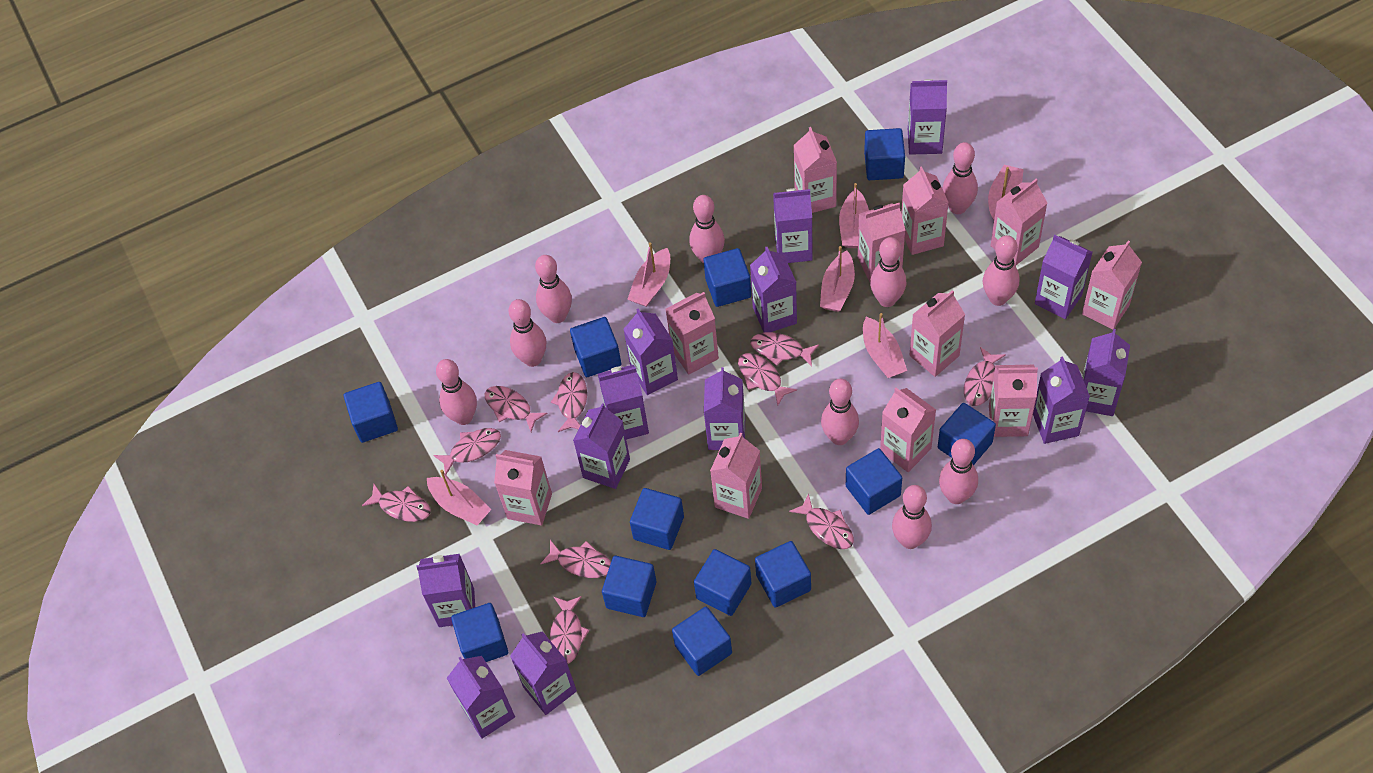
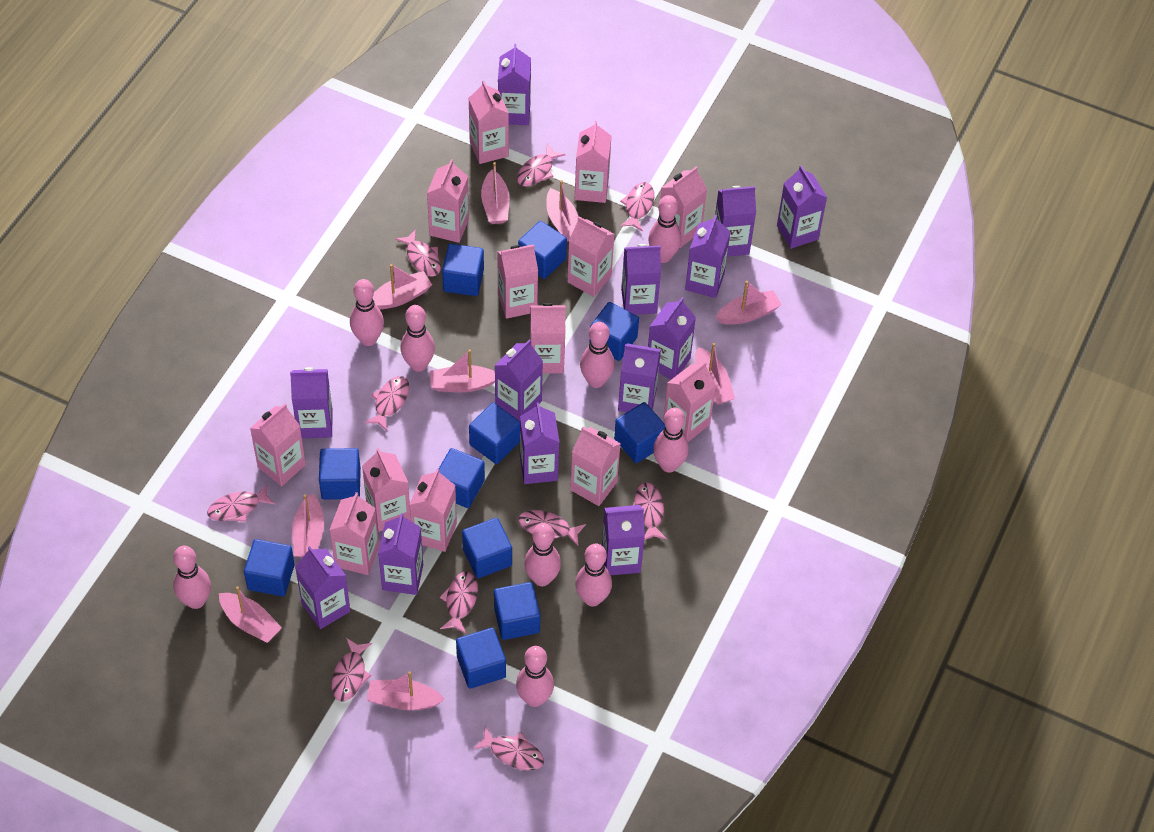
blue cube: [344,382,398,443] [451,603,508,662] [570,317,621,377] [602,556,656,617] [630,488,684,550] [672,607,732,676] [694,549,751,616] [703,248,751,307] [755,541,811,608] [846,448,902,515] [864,128,905,180] [938,403,996,465] = 12 -> [244,539,295,596] [319,448,361,500] [439,448,485,508] [442,244,484,296] [456,628,506,689] [462,518,512,578] [469,403,520,464] [494,582,541,640] [518,221,567,279] [589,302,639,361] [614,402,665,463] = 11
pink boat: [427,470,491,525] [627,242,670,307] [820,246,855,312] [839,183,869,248] [863,313,907,378] [988,165,1024,220] = 6 -> [219,586,282,643] [292,493,324,557] [367,671,445,710] [373,264,432,309] [430,349,495,392] [481,162,510,224] [546,180,578,242] [695,343,735,405] [715,281,782,324] = 9
pink bowling pin: [436,359,477,425] [509,299,546,367] [535,255,572,323] [689,195,725,264] [821,379,859,445] [870,237,907,307] [892,485,932,549] [939,439,978,504] [942,142,978,214] [983,235,1020,306] = 10 -> [173,546,211,609] [350,279,384,346] [400,305,435,372] [516,646,554,707] [524,523,561,586] [575,543,612,607] [580,322,615,388] [648,195,682,263] [653,407,689,473] = 9
pink carton: [494,450,552,526] [666,292,719,375] [710,433,762,519] [794,127,837,213] [858,203,905,282] [880,388,936,472] [901,167,949,255] [909,290,965,377] [989,365,1038,437] [990,179,1047,266] [1082,241,1142,329] = 11 -> [250,404,306,486] [330,492,379,575] [362,448,411,532] [409,469,457,552] [427,159,469,243] [469,81,509,164] [498,244,538,319] [530,303,565,374] [567,217,614,297] [570,427,621,506] [575,121,611,203] [659,166,707,248] [663,362,716,442] = 13

